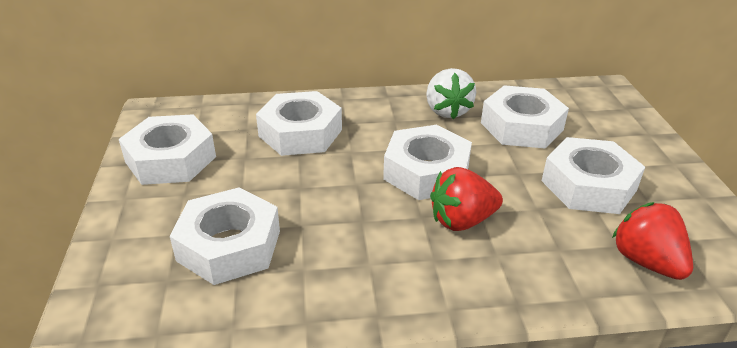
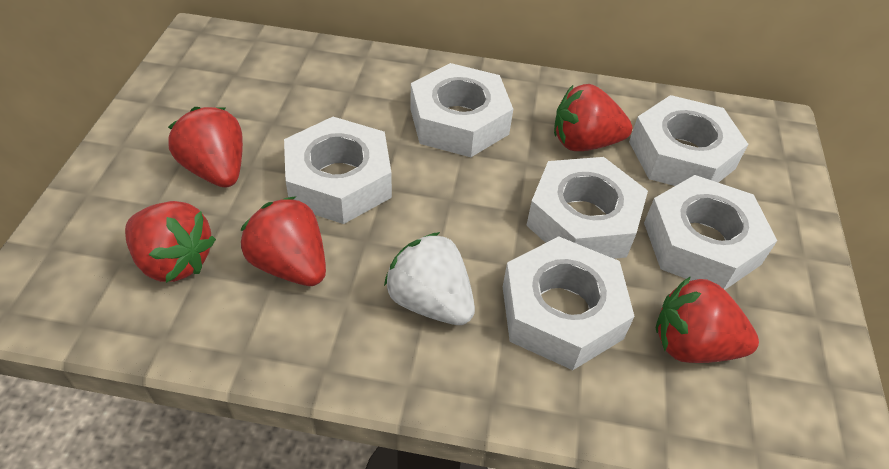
red strawberry: [430,167,503,231] [612,202,693,280] = 2 -> [125,201,216,283] [168,107,243,188] [241,196,326,286] [554,84,632,151] [656,276,759,363] = 5

